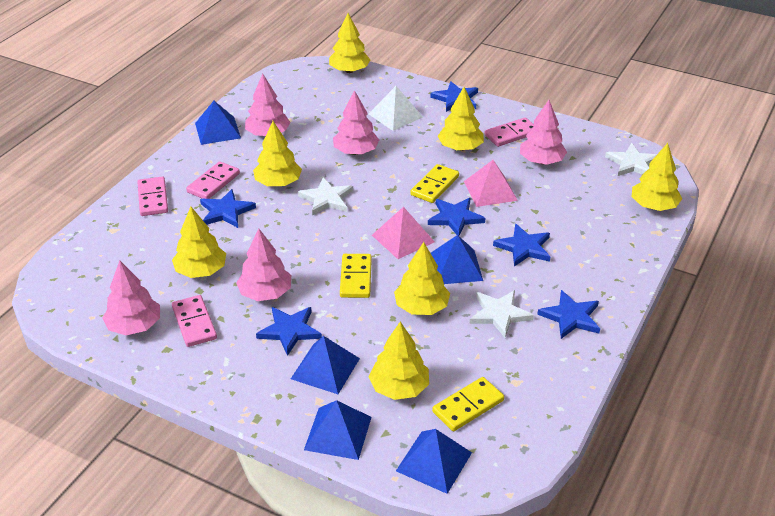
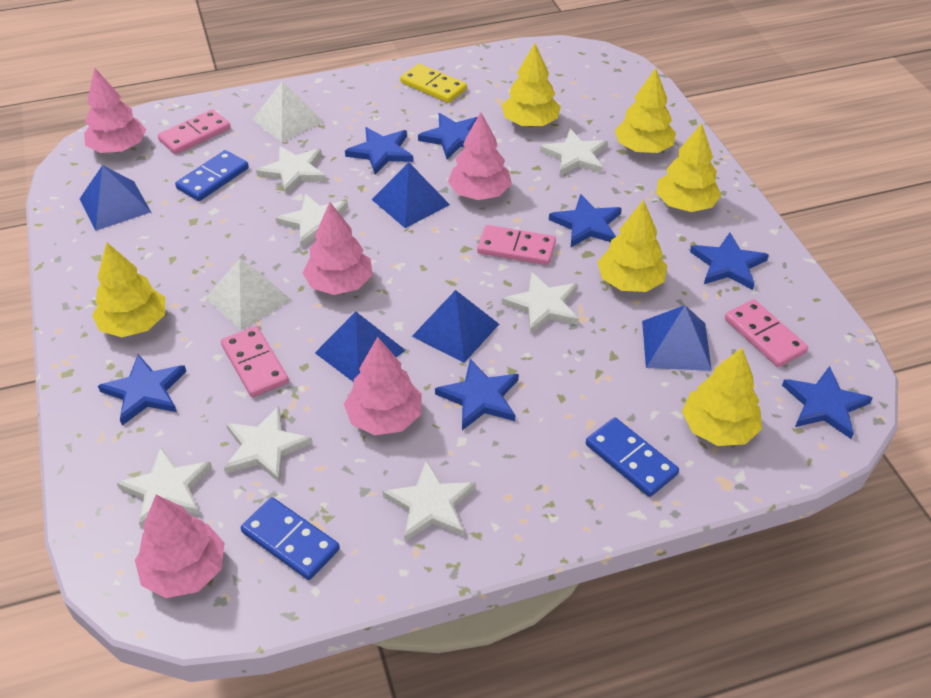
blue domino: none = 0 -> [175,150,249,201] [241,497,340,580] [586,417,679,497] = 3
blue star: [200,189,256,228] [256,307,322,356] [428,198,485,236] [430,81,478,112] [493,224,550,267] [537,290,600,339] = 6 -> [98,354,186,425] [345,127,414,174] [418,113,478,159] [435,359,519,430] [549,194,622,247] [690,233,769,290] [782,366,873,439] = 7
pink pyramid: [372,207,435,259] [464,160,518,207] = 2 -> none = 0
white pyramid: [369,86,423,131] = 1 -> [205,259,291,330] [252,81,324,143] = 2
white star: [298,177,353,216] [470,290,534,338] [605,143,657,176] = 3 -> [117,447,212,529] [224,406,313,483] [256,146,326,195] [276,194,348,248] [382,460,476,542] [502,272,579,334] [540,129,608,176] = 7
yellow domino: [340,254,372,298] [410,164,459,203] [432,377,504,431] = 3 -> [400,64,467,103] = 1
yellow tree: [172,207,226,278] [253,121,302,186] [329,13,370,73] [368,322,429,400] [394,242,450,315] [437,87,484,151] [632,143,682,211] = 7 -> [92,243,165,337] [502,43,561,127] [597,200,667,292] [615,68,676,153] [656,123,721,212] [682,348,762,446] = 6

